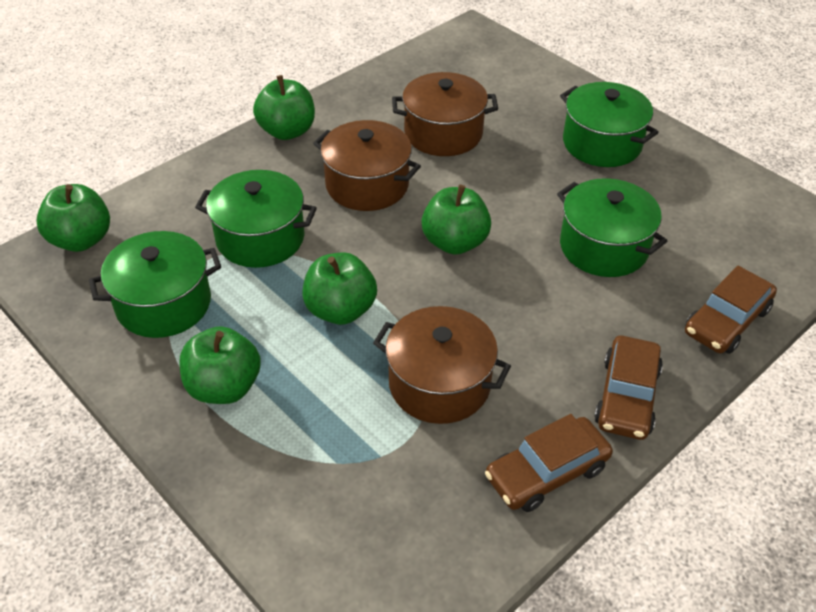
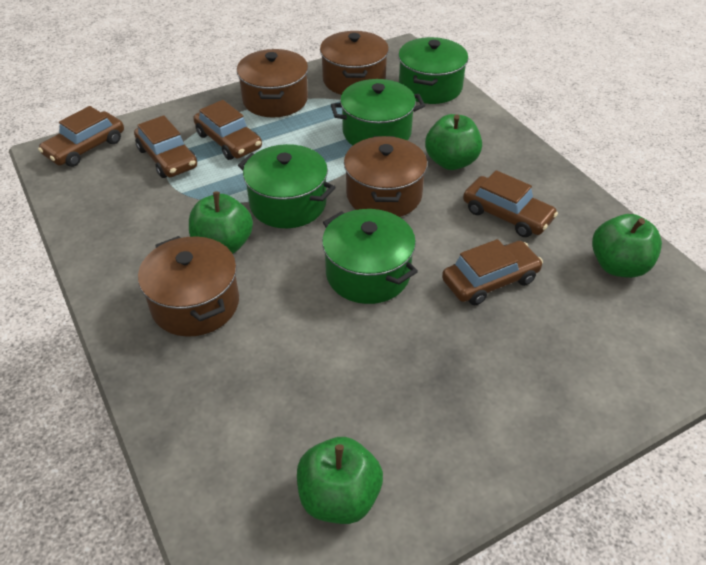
brown car: [485,414,613,512] [594,336,663,440] [685,266,777,354] = 3 -> [38,106,124,167] [134,115,197,178] [193,100,262,160] [442,239,543,305] [463,170,558,237] = 5
brown pot: [313,120,421,211] [373,306,511,424] [392,72,498,156] = 3 -> [138,236,239,337] [237,49,308,118] [320,31,389,95] [344,136,427,217] = 4
green apple: [36,184,110,252] [179,326,261,404] [253,75,315,140] [302,252,377,325] [421,185,491,255] = 5 -> [189,192,253,254] [297,437,383,524] [425,114,482,170] [592,214,662,278] = 4

